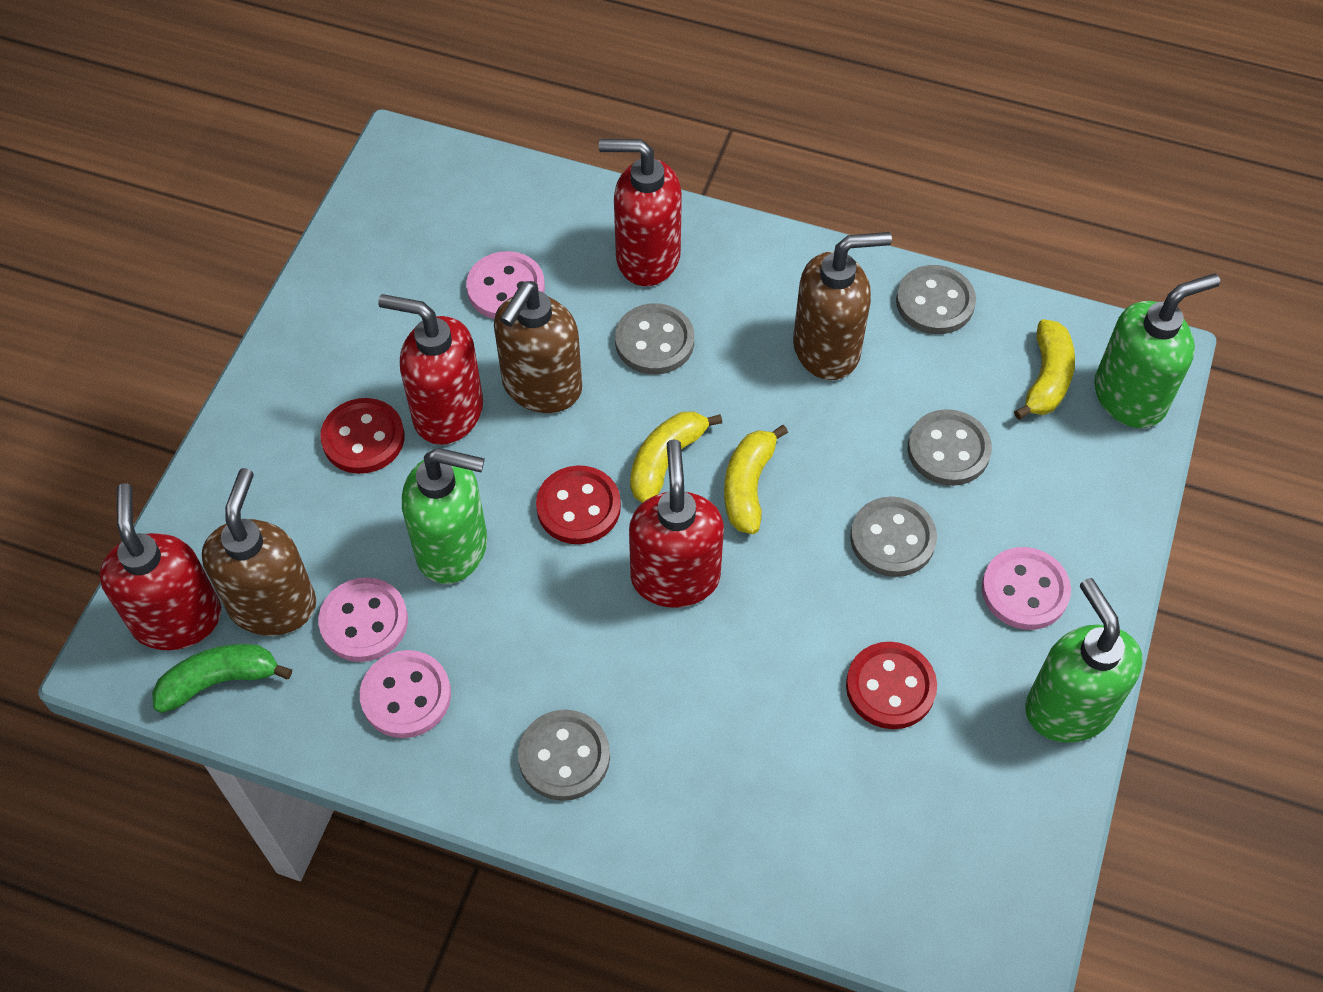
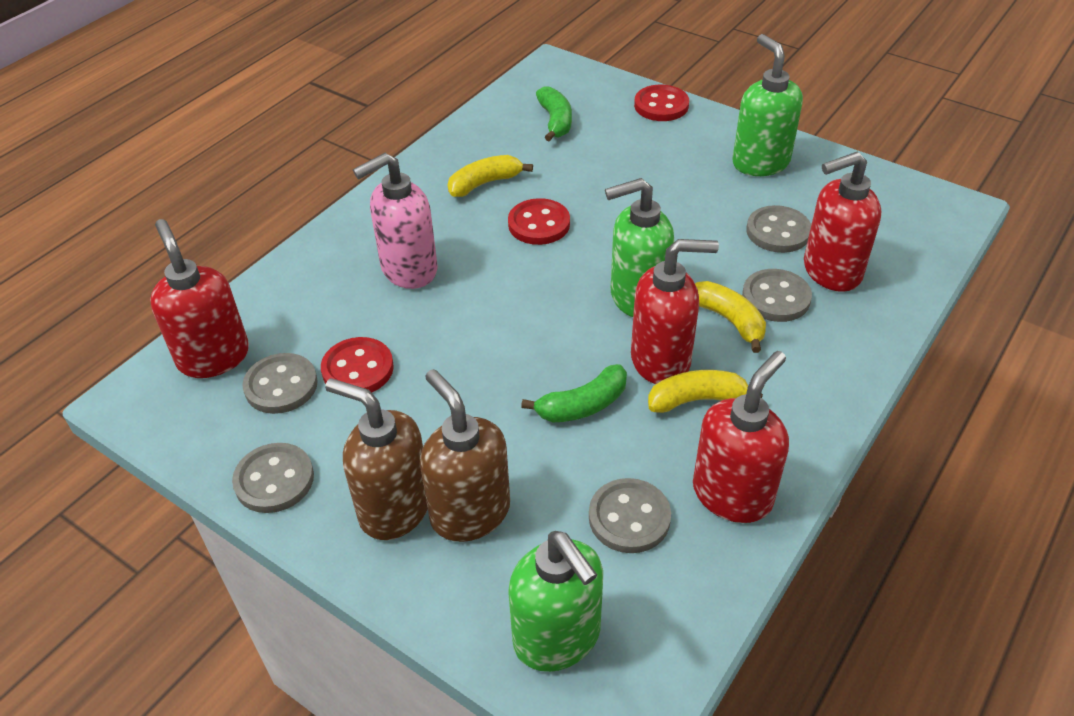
brown soap dispenser: [202,468,316,636] [494,281,582,413] [793,232,892,380] = 3 -> [325,378,428,540] [420,369,510,542] = 2
green banana: [152,644,292,713] = 1 -> [521,364,627,422] [536,87,572,141] = 2
pink button: [318,577,408,662] [360,650,451,738] [466,251,545,319] [982,547,1071,630] = 4 -> none = 0
pink soap dispenser: none = 0 -> [353,153,438,289] = 1

